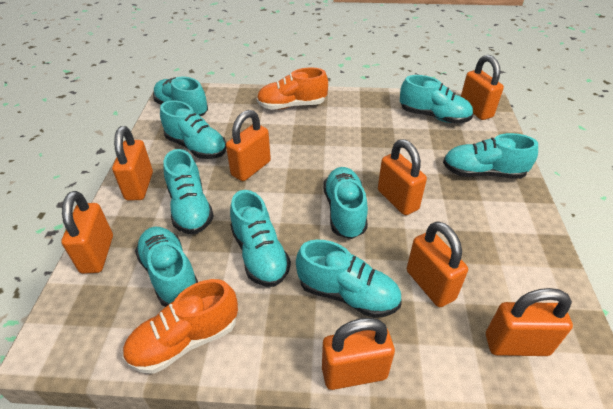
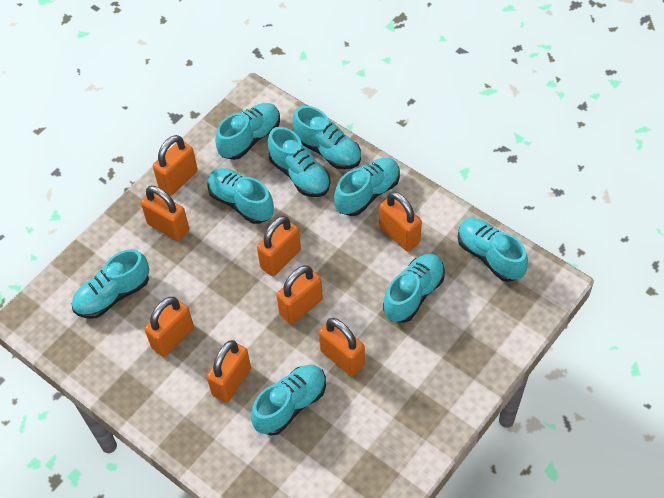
orange shoe: [122,279,238,374] [257,67,328,110] = 2 -> none = 0

